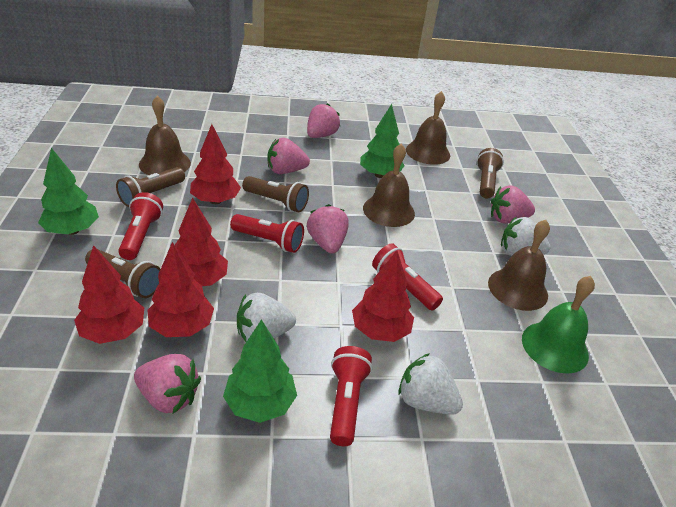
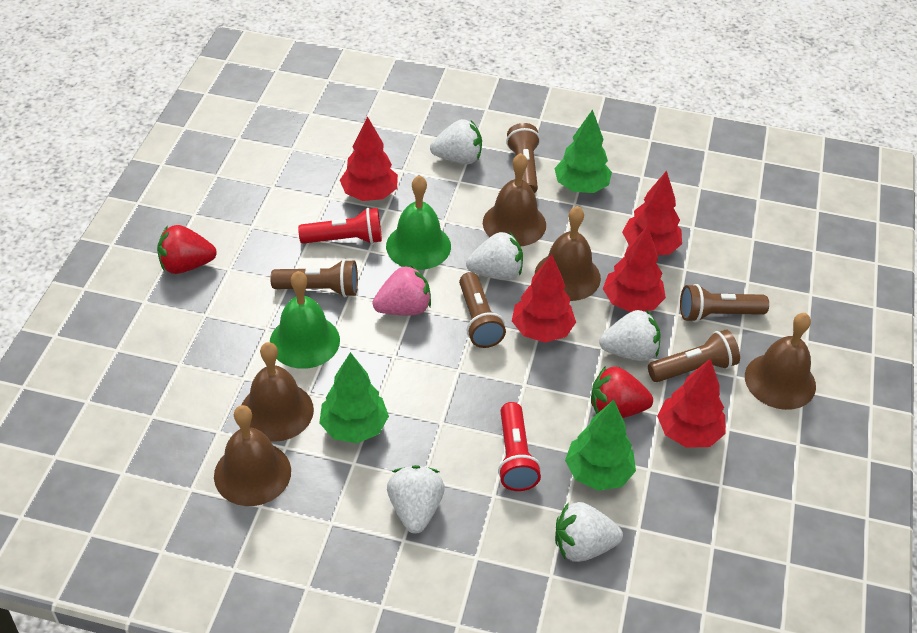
brown bell: [139,96,191,175] [363,144,415,227] [406,91,450,165] [488,220,550,311] = 4 -> [214,405,291,506] [242,342,314,442] [483,153,546,246] [535,206,601,301] [745,313,816,410] = 5
brown flashlight: [85,249,160,298] [116,167,185,207] [242,176,309,212] [476,148,504,198] = 4 -> [270,259,358,297] [459,272,506,348] [506,123,540,194] [648,330,740,382] [680,284,769,322] = 5
green bell: [522,276,595,374] = 1 -> [270,271,340,369] [386,175,451,270] = 2
pink strawberry: [134,354,201,413] [267,138,310,174] [307,103,340,138] [307,204,349,254] [491,185,535,224] = 5 -> [373,265,431,315] = 1
red flashlight: [118,192,163,260] [230,214,304,253] [330,346,372,446] [372,243,443,310] = 4 -> [298,208,382,244] [498,402,541,491] = 2
red strawberry: none = 0 -> [157,225,217,274] [591,366,653,418] = 2
white strawberry: [237,293,296,342] [398,353,463,415] [501,217,551,256] = 3 -> [387,465,445,534] [430,119,482,164] [466,232,523,280] [555,502,623,562] [599,310,661,361] = 5

